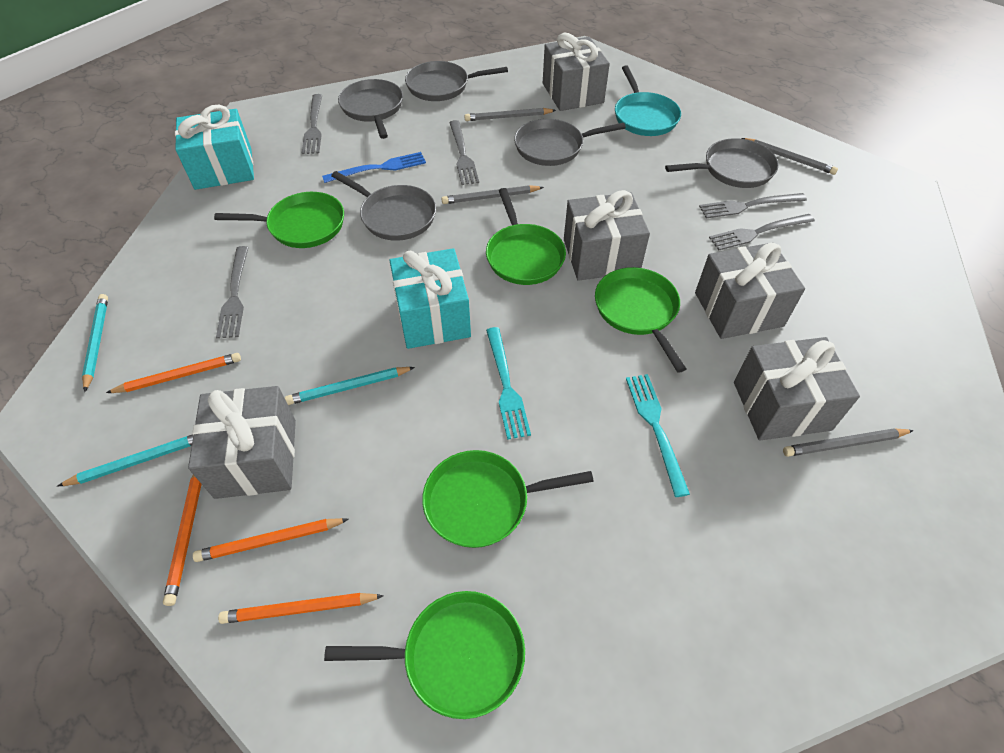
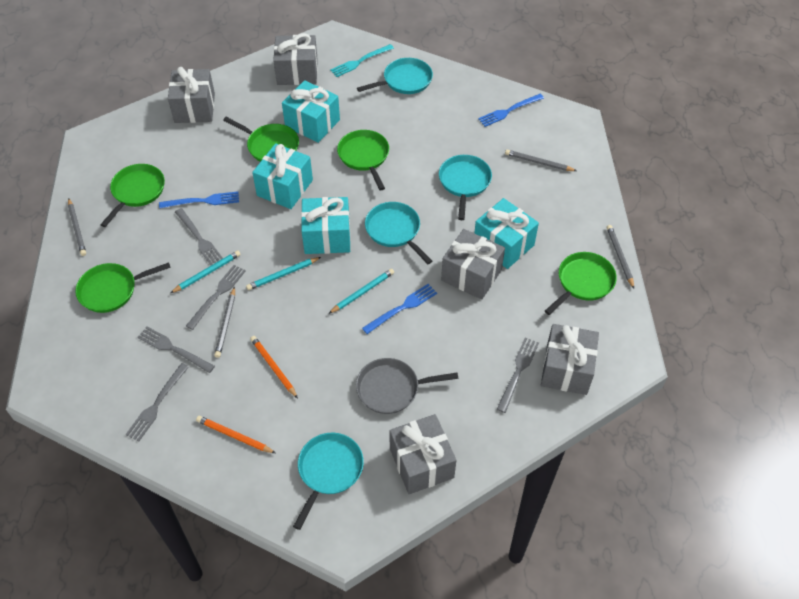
blue fork: [322,152,426,183] = 1 -> [159,191,239,208] [362,284,437,334] [478,94,544,127] = 3
grey pan: [331,171,436,241] [338,79,403,139] [405,61,508,101] [514,119,626,166] [665,138,779,188] = 5 -> [356,358,458,414] = 1
orange pencil: [106,353,241,393] [163,475,202,606] [193,518,349,562] [218,593,384,624] = 4 -> [196,416,275,453] [250,336,298,398] = 2
turquoise fork: [486,327,531,440] [626,374,690,497] = 2 -> [330,44,394,77] = 1
turquoise gift: [175,105,254,190] [389,248,471,349] = 2 -> [252,143,313,209] [282,80,340,143] [301,197,351,254] [474,198,539,269] = 4
turquoise pan: [615,65,681,136] = 1 -> [293,433,364,530] [357,58,433,94] [365,202,432,264] [439,155,492,220] = 4

